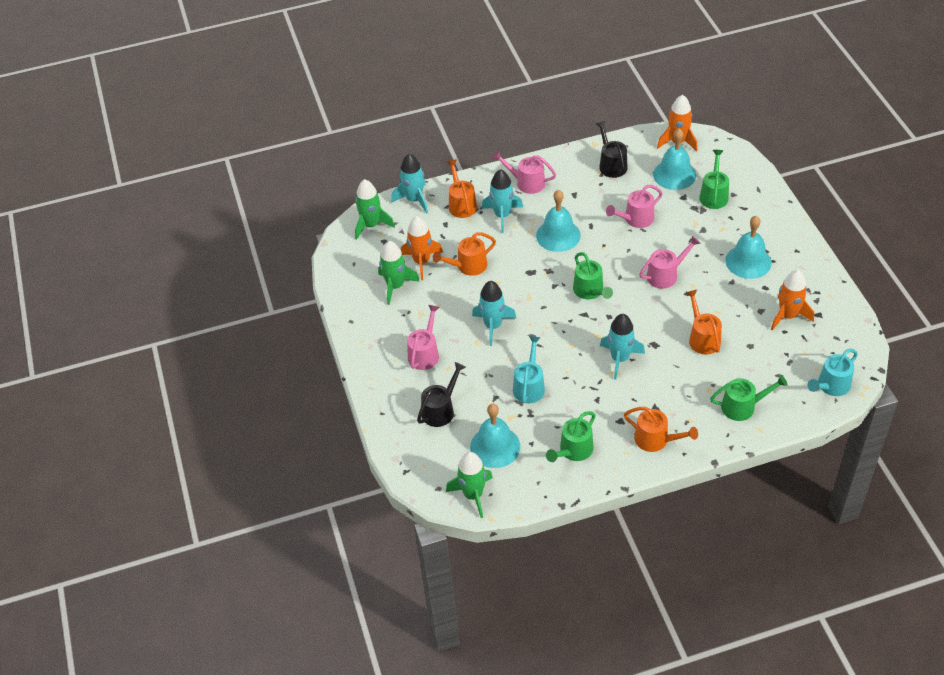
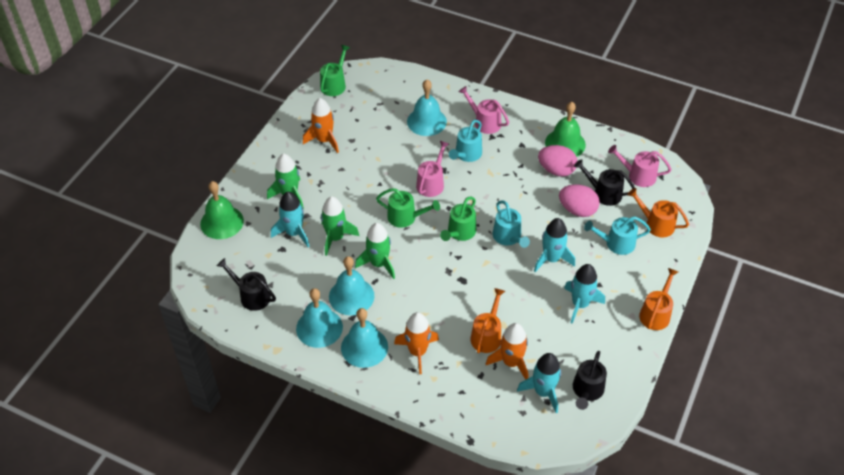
black watering can: [417,362,466,427] [596,121,628,178] = 2 -> [217,258,276,311] [573,351,607,410] [574,159,635,206] = 3
green bell: none = 0 -> [200,181,244,239] [545,102,586,157] = 2
green watering can: [546,411,596,462] [573,252,613,300] [699,150,729,209] [710,375,788,421] = 4 -> [320,45,350,96] [376,188,440,228] [440,197,476,241] = 3
orange watering can: [433,232,496,276] [447,159,477,218] [624,407,698,452] [686,290,722,354] = 4 -> [470,288,505,353] [627,188,689,237] [639,268,678,330] = 3
pink egg: none = 0 -> [538,145,577,177] [559,184,600,217] = 2
pink watering can: [407,305,440,370] [492,150,556,194] [606,185,663,228] [639,236,701,289] = 4 -> [416,141,449,197] [459,86,509,134] [608,145,672,187] = 3
turquoise watering can: [513,336,545,403] [807,349,858,396] = 2 -> [449,120,482,162] [492,200,530,248] [584,216,651,255] = 3

